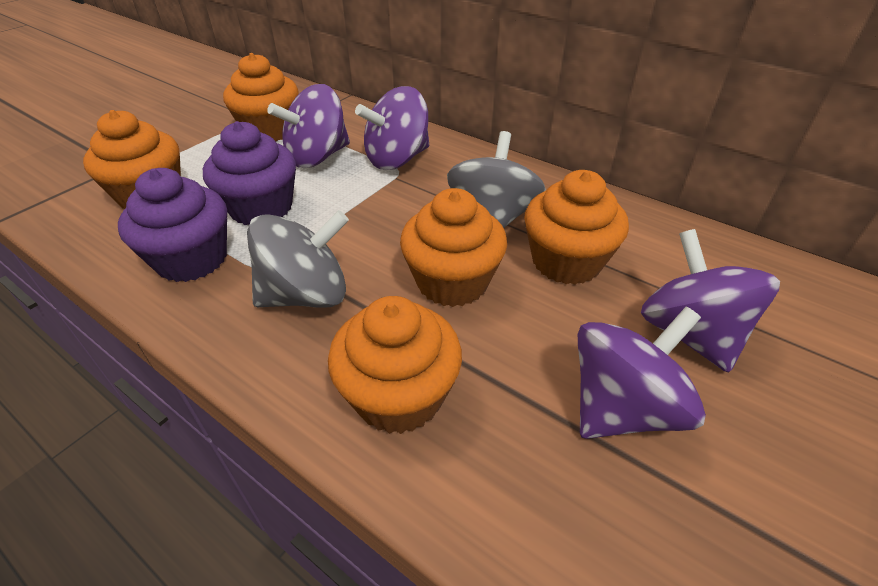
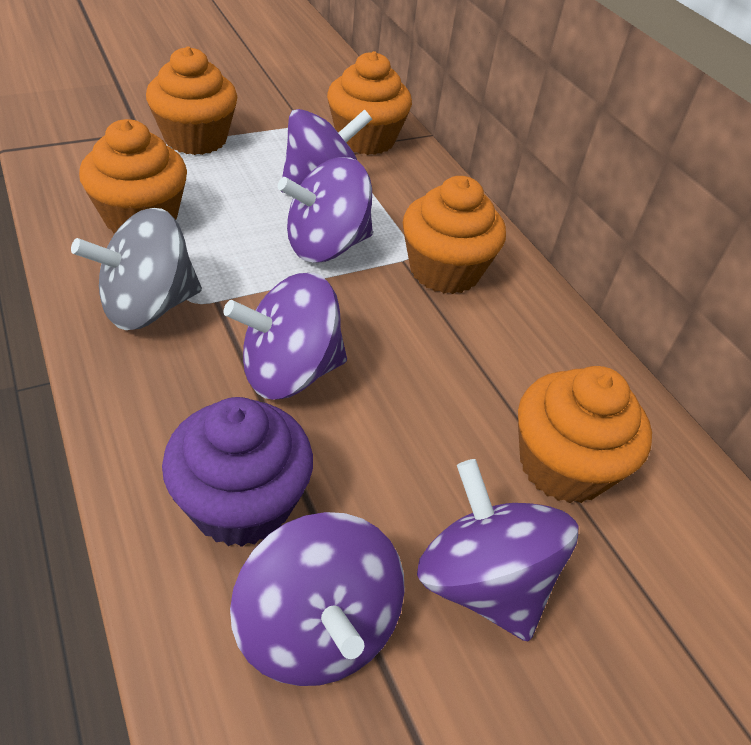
grey spinning top: [247,210,349,308] [447,131,546,228] = 2 -> [71,208,202,330] = 1
purple cupcake: [118,168,227,282] [203,121,296,225] = 2 -> [162,397,313,547] = 1
purple spinning top: [267,84,350,168] [355,86,429,170] [578,307,706,439] [641,229,780,373] = 4 -> [224,273,347,400] [230,512,405,686] [278,157,373,263] [281,109,372,193] [417,459,579,641] = 5

